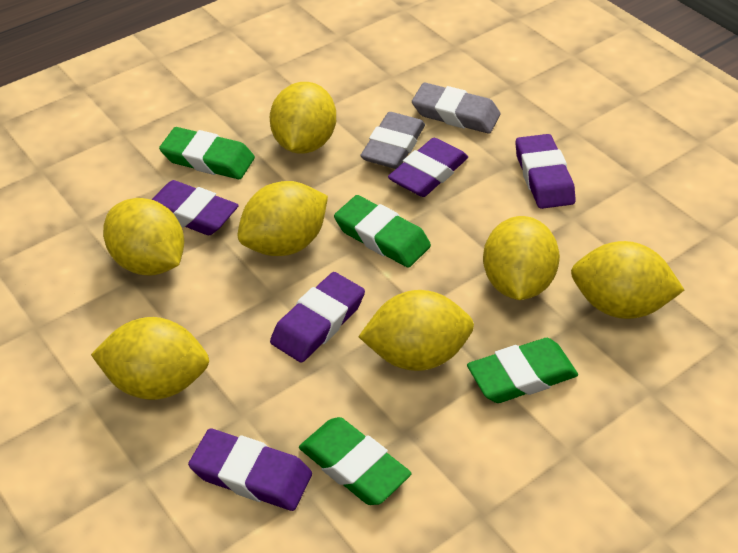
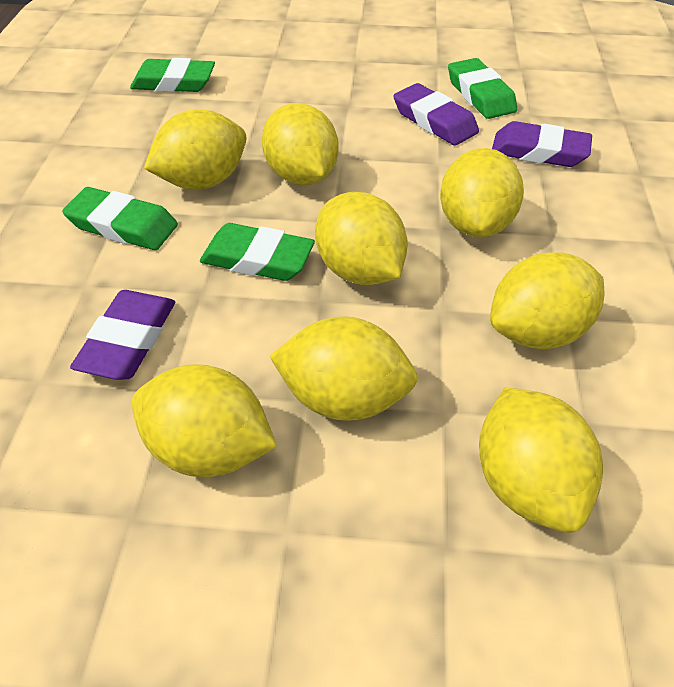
grey eraser: [360,112,425,169] [412,83,500,134] = 2 -> none = 0
purple eraser: [152,180,239,235] [188,428,312,511] [270,272,365,363] [388,138,468,197] [515,134,576,209] = 5 -> [70,290,175,380] [393,83,479,146] [492,121,592,167] = 3
yellow lemon: [91,317,209,400] [103,198,184,276] [237,181,328,256] [270,82,336,154] [358,290,474,371] [483,216,560,300] [571,241,684,319] = 7 -> [132,364,277,477] [144,109,247,190] [262,103,339,185] [269,316,417,421] [315,192,408,285] [440,148,524,237] [479,387,603,533] [490,252,605,349] = 8

